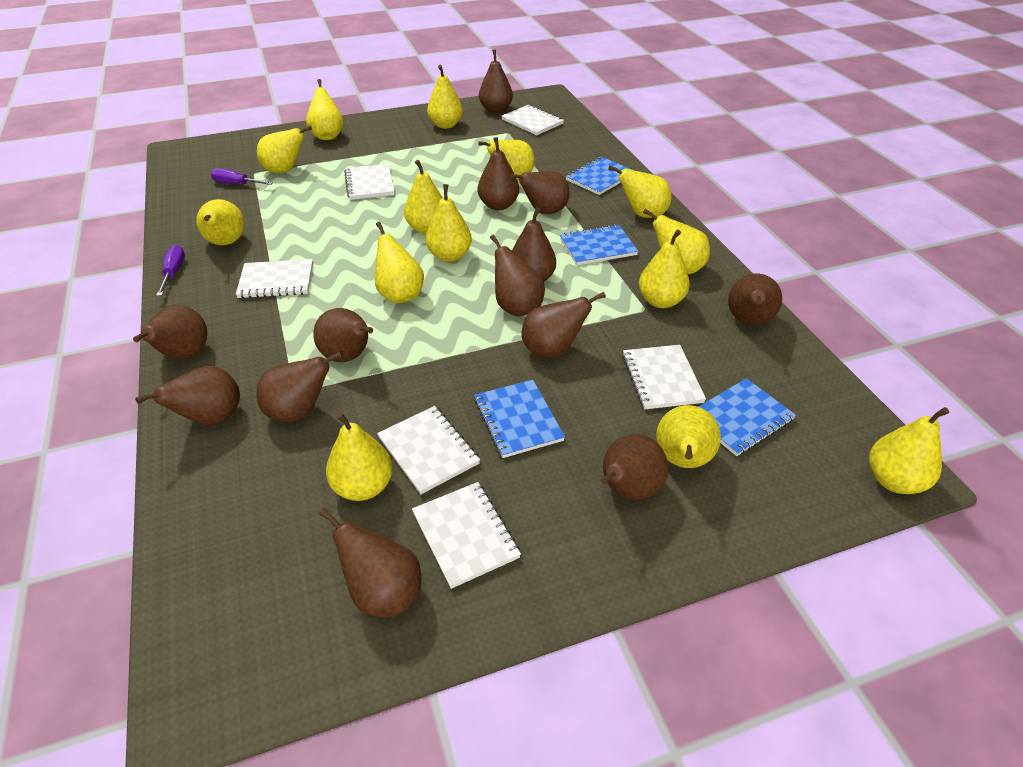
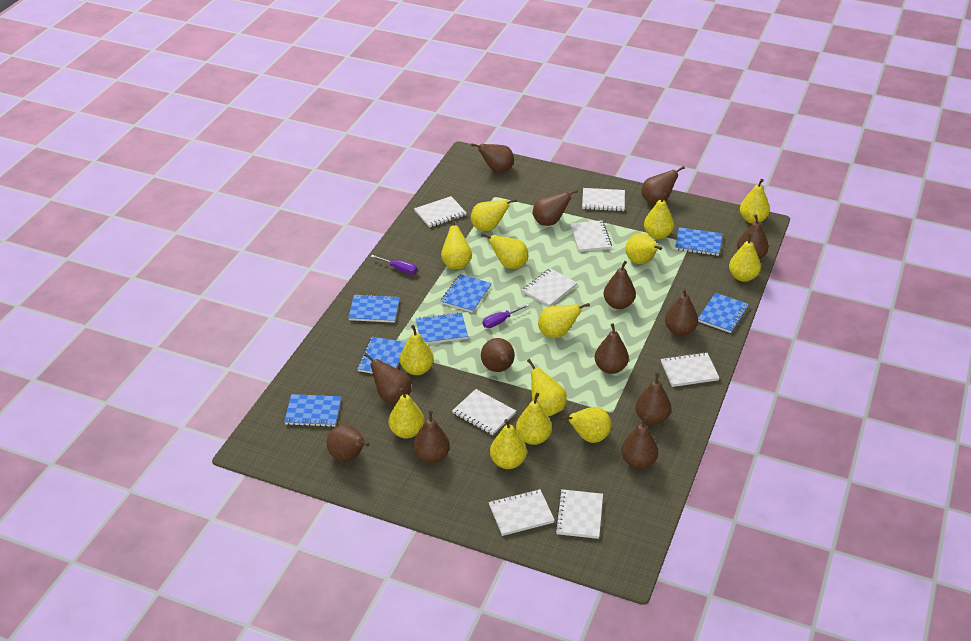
blue notebook: [474,380,565,458] [560,224,638,265] [566,157,634,195] [698,378,796,456] = 4 -> [284,394,341,427] [348,294,400,323] [357,337,407,374] [416,312,468,344] [441,274,492,313] [675,227,723,256] [698,293,749,333] = 7
white notebook: [236,259,313,298] [344,164,394,200] [377,406,480,494] [412,482,521,589] [502,105,564,135] [622,345,706,409] = 6 -> [414,196,466,228] [452,389,516,435] [489,489,555,536] [522,268,577,307] [555,489,603,539] [570,220,612,252] [582,188,625,211] [661,352,719,387] = 8

